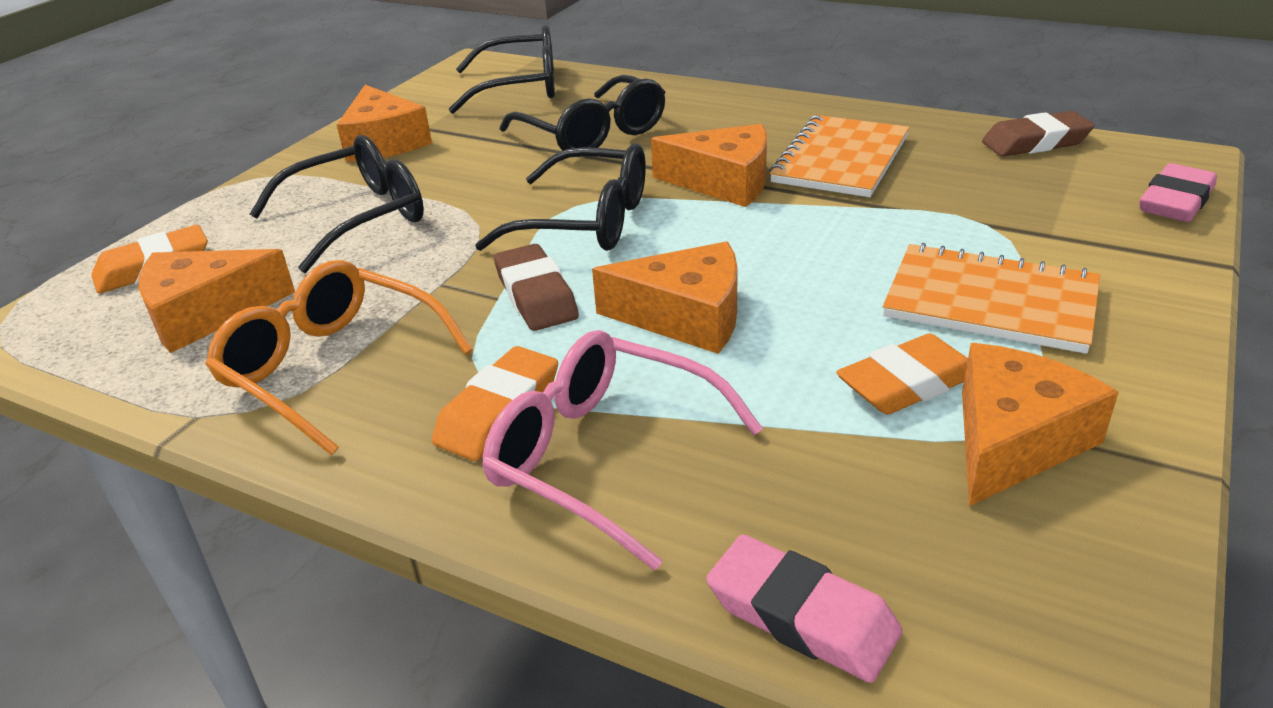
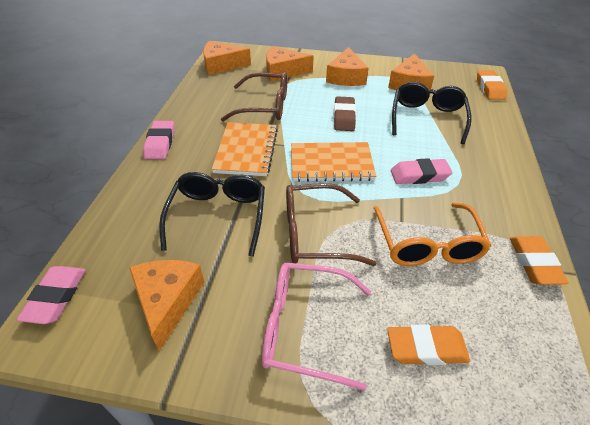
black glasses: [250,135,424,273] [448,25,555,114] [475,144,646,251] [500,75,665,151] = 4 -> [159,172,265,257] [392,82,472,144] = 2
brown eraser: [494,244,579,331] [982,111,1095,156] = 2 -> [334,96,356,131] = 1
brown glasses: none = 0 -> [221,71,287,121] [286,183,376,266] = 2
pink eraser: [706,534,902,683] [1140,163,1217,222] = 2 -> [16,266,86,324] [143,121,174,159] [391,158,453,184] = 3

